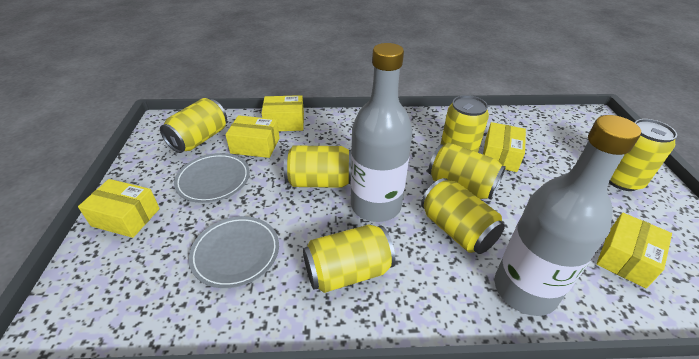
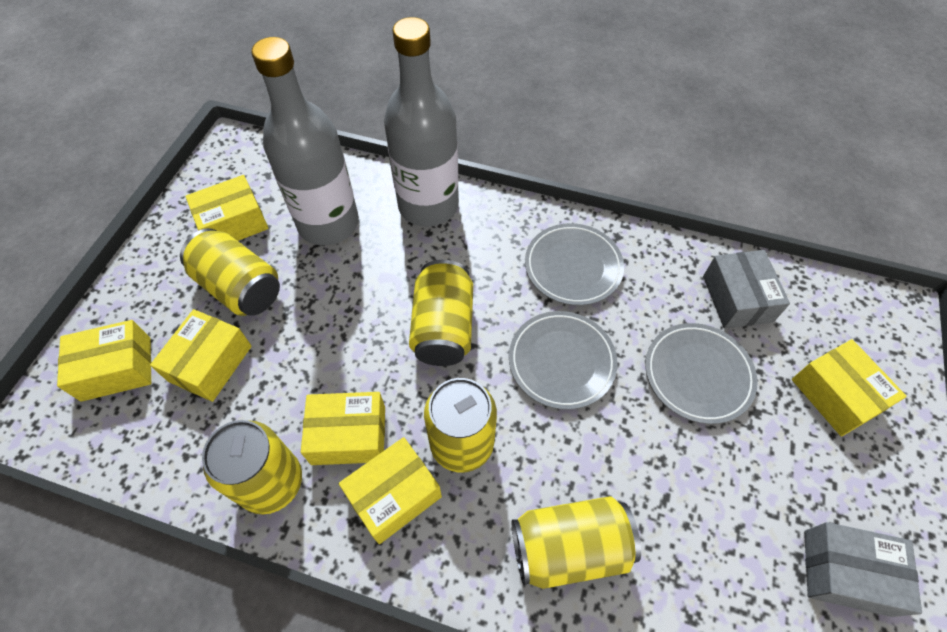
grey box: none = 0 -> [703,250,790,329] [804,522,922,617] = 2
grey plate: [174,153,250,203] [189,216,279,288] = 2 -> [509,311,618,410] [525,223,624,306] [645,323,758,424] = 3
yellow box: [78,179,160,238] [225,115,280,158] [261,95,304,131] [483,122,526,172] [596,213,672,288] = 5 -> [57,320,151,402] [150,309,252,402] [185,175,269,241] [301,392,385,465] [339,437,442,544] [792,339,907,436] = 6
yellow can: [160,98,227,153] [284,145,351,188] [303,224,395,293] [421,178,505,254] [428,142,506,200] [441,95,489,153] [609,119,677,191] = 7 -> [180,228,280,316] [202,420,302,515] [409,260,473,366] [424,378,497,472] [512,496,641,589] = 5

